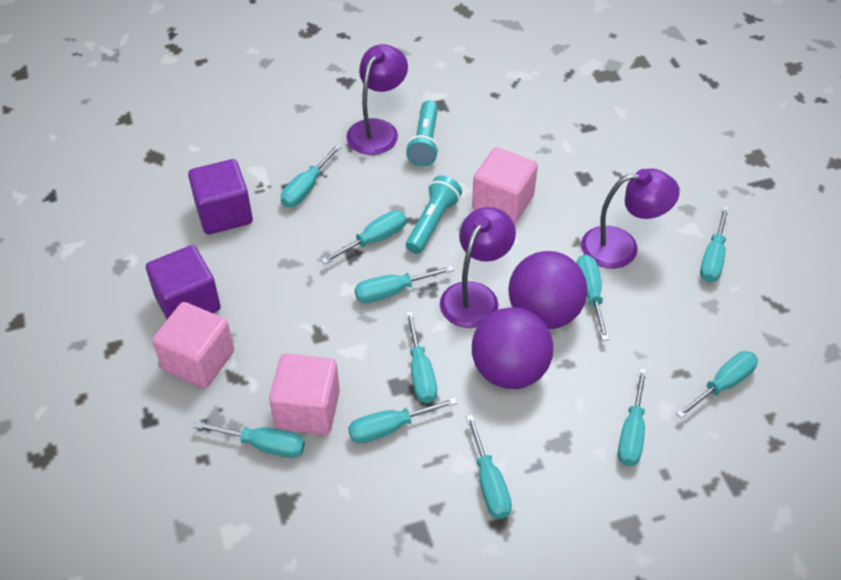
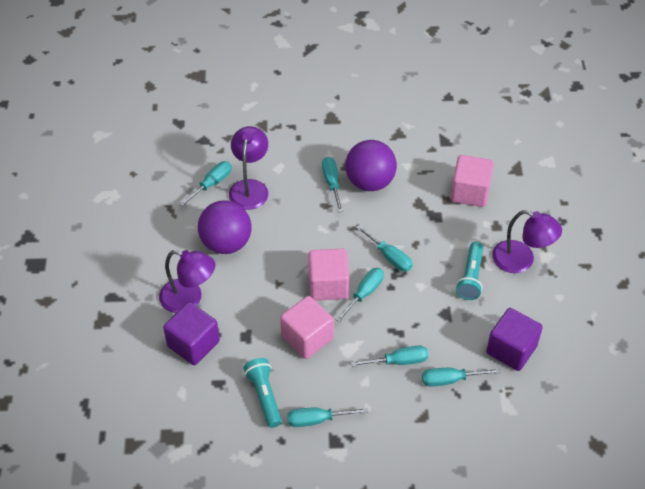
turquoise screwdriver: [193,421,305,458] [281,144,342,207] [321,210,406,264] [348,397,457,443] [355,265,454,303] [406,312,437,403] [466,415,512,519] [577,254,609,341] [618,368,647,466] [676,351,758,418] [700,206,729,282] = 11 -> [179,161,232,207] [287,408,368,427] [322,157,343,212] [336,268,384,322] [351,345,428,367] [356,225,413,272] [422,368,501,386] = 7

